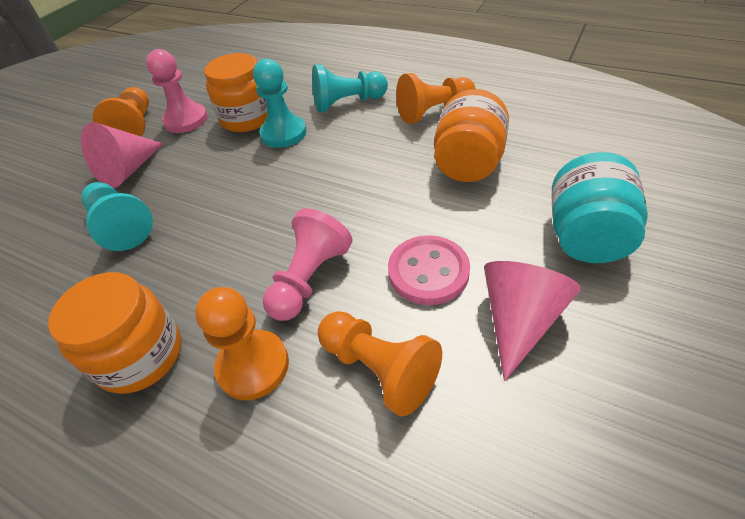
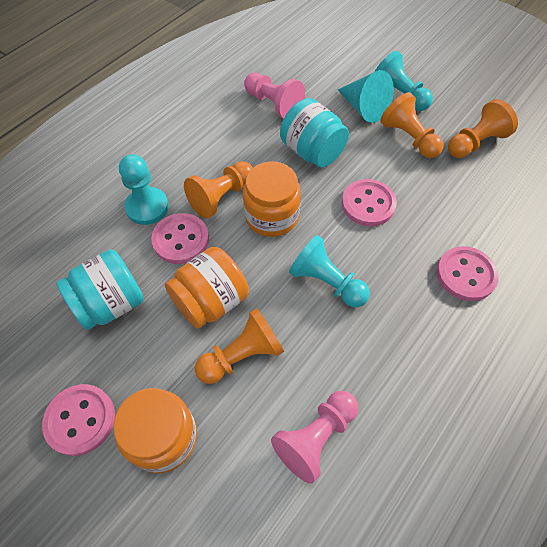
pink button: [388,235,470,305] = 1 -> [42,384,115,456] [151,213,209,264] [342,179,397,226] [437,246,499,301] = 4
pink cone: [81,122,164,188] [484,261,581,381] = 2 -> none = 0
turquoise cone: none = 0 -> [338,70,394,123] = 1
turquoise jar: [551,152,648,263] = 1 -> [57,249,144,330] [280,98,349,168] = 2

